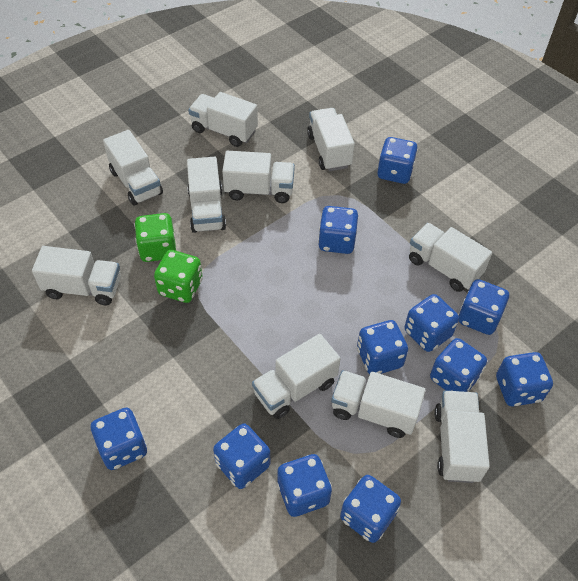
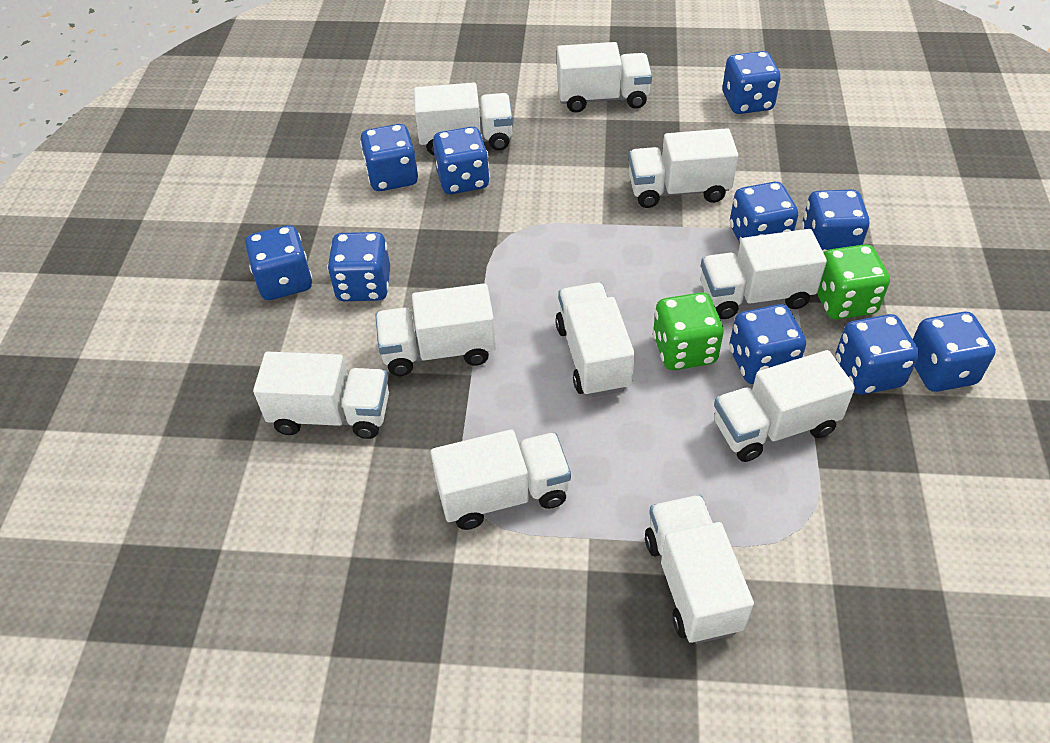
blue dice: [91,408,147,470] [213,423,270,489] [277,454,332,517] [318,206,358,254] [340,475,401,543] [357,320,408,374] [377,137,418,184] [405,294,459,352] [430,338,487,392] [458,279,509,335] [496,352,553,407] = 11 -> [245,225,312,300] [327,232,390,301] [360,124,418,191] [433,127,490,194] [722,51,781,114] [729,304,806,384] [730,182,798,243] [801,189,869,253] [836,314,919,395] [913,312,996,392] = 10

